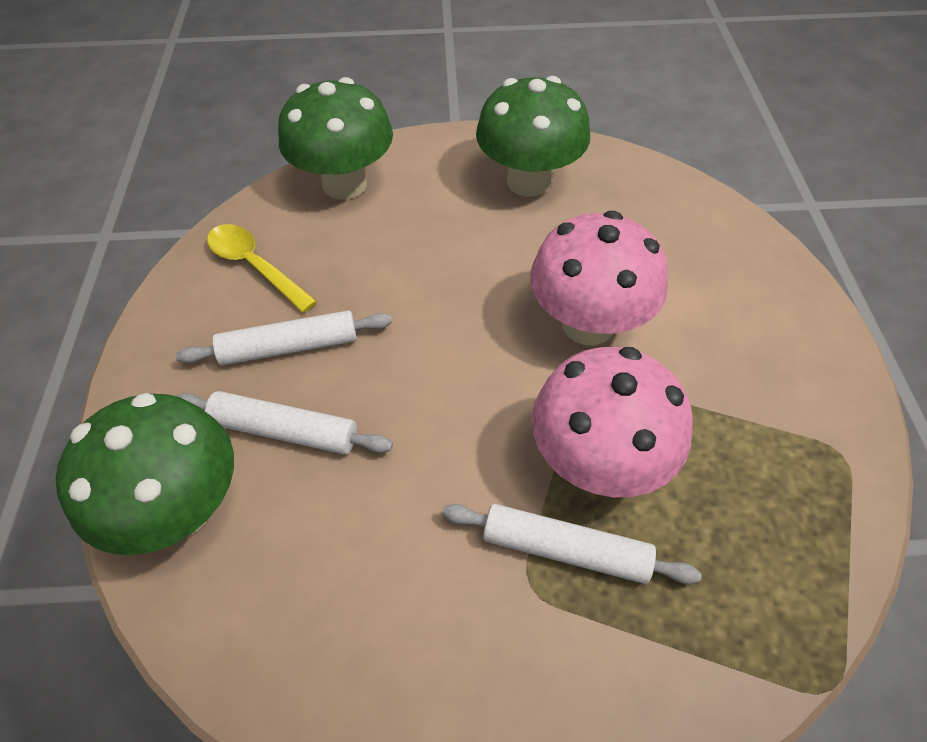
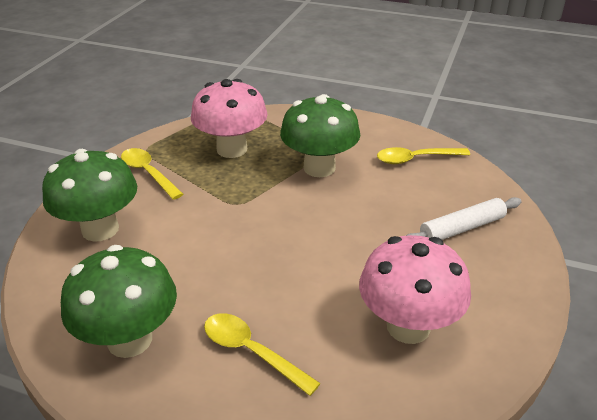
white rolling pin: [176,310,392,366] [176,391,393,455] [442,504,702,584] = 3 -> [406,197,522,240] = 1
yellow spoon: [207,224,317,313] = 1 -> [121,148,183,200] [204,313,321,396] [377,147,470,164] = 3

